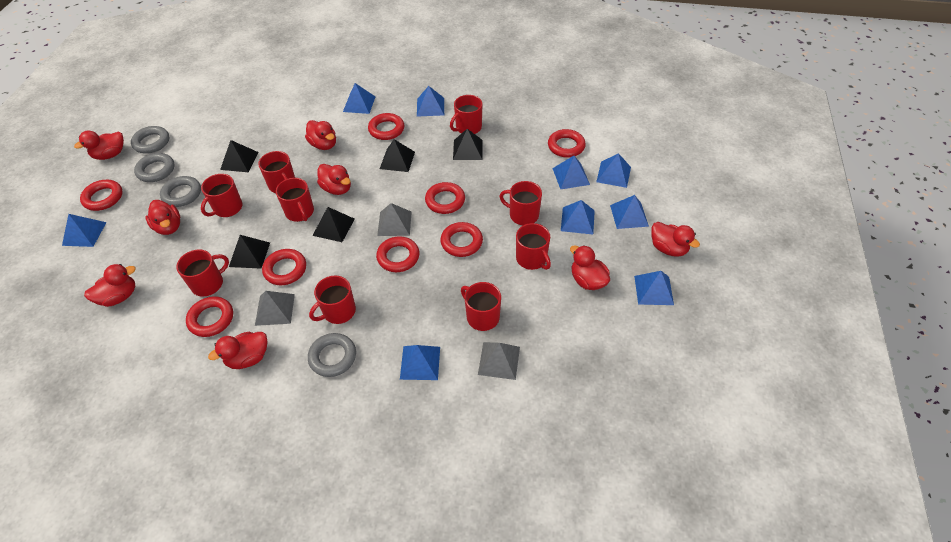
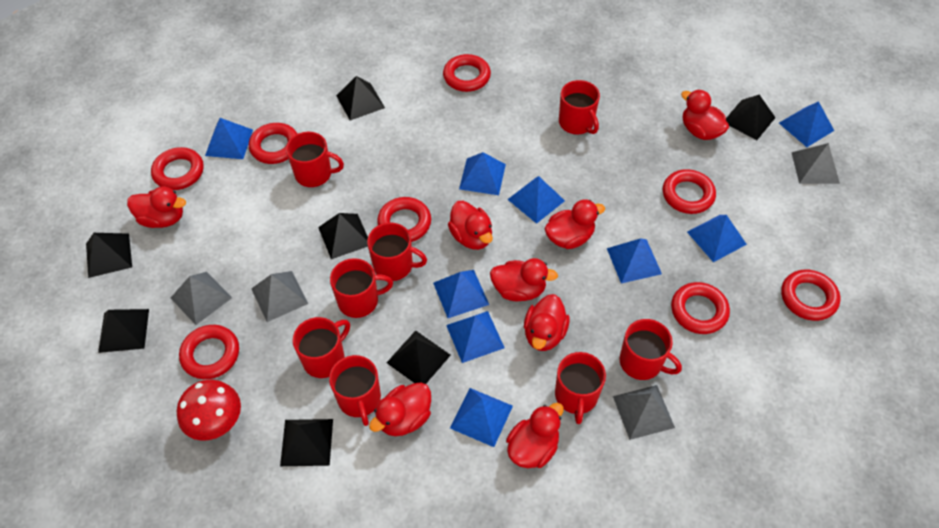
black pyramid: [220,140,258,172] [229,235,270,269] [313,207,355,242] [380,139,415,172] [453,129,483,160] = 5 -> [86,233,132,278] [98,309,149,353] [280,419,333,466] [318,213,368,259] [336,76,385,121] [387,330,451,384] [726,95,776,140] = 7
grey pyramid: [255,291,295,326] [377,203,412,236] [478,342,520,380] = 3 -> [171,272,232,325] [251,271,308,322] [613,385,675,440] [791,143,840,184] = 4
grey ring: [131,126,170,153] [134,153,174,182] [160,176,201,207] [308,333,356,377] = 4 -> none = 0
red mug: [176,249,229,297] [201,174,243,217] [258,151,295,193] [276,178,314,222] [309,276,356,324] [450,95,483,134] [461,282,501,331] [499,181,542,225] [516,223,551,270] = 9 -> [286,132,344,187] [293,317,350,378] [329,355,381,426] [330,258,393,318] [367,223,427,281] [555,352,606,424] [559,80,600,135] [620,319,682,380] = 8
red mushroom: none = 0 -> [177,380,241,441] = 1

